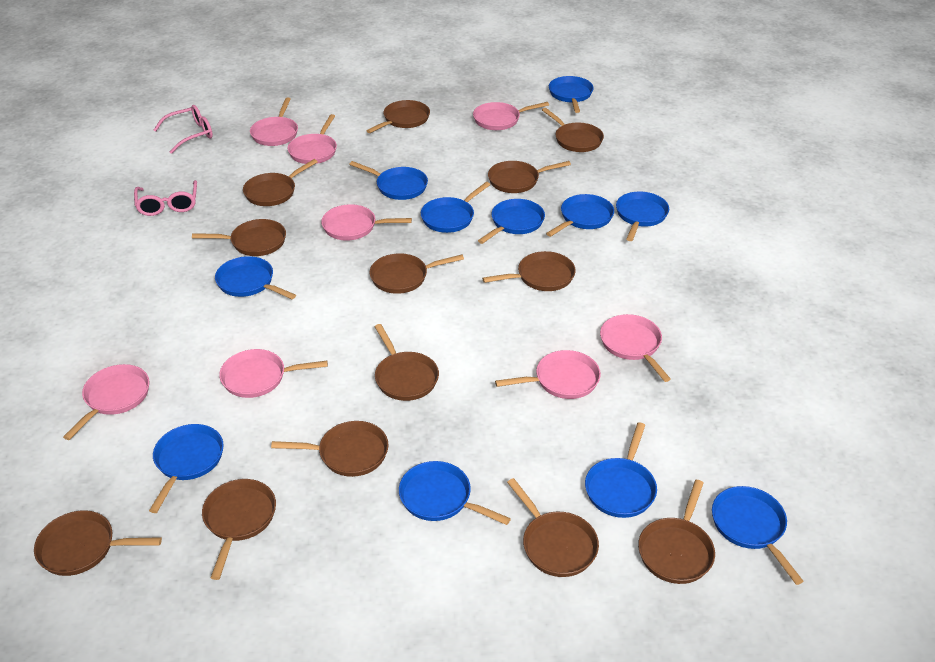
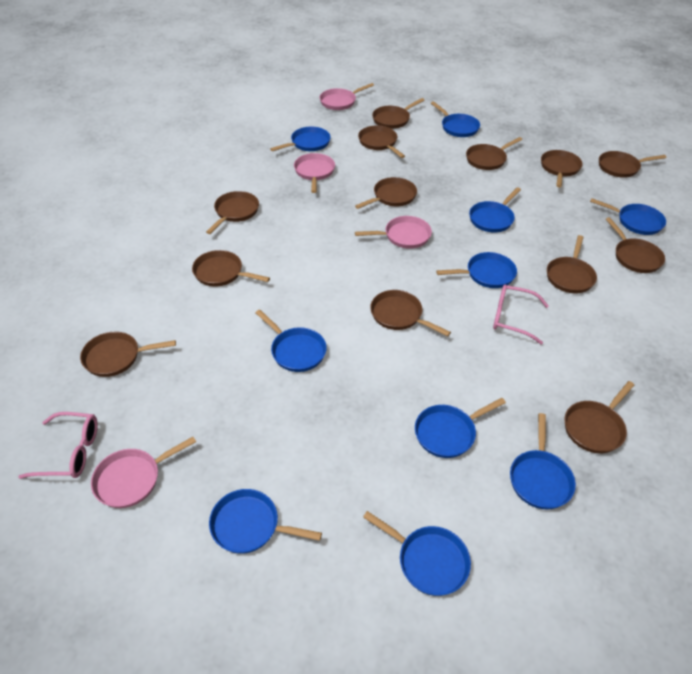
blue pan: [149,424,224,513] [215,256,296,299] [349,161,428,200] [399,461,511,525] [421,182,491,233] [478,199,545,244] [546,194,614,237] [549,76,594,113] [585,422,657,518] [616,191,669,241] [712,486,804,585] = 11 -> [209,489,322,554] [255,310,327,372] [270,127,331,151] [363,511,471,596] [415,398,506,458] [431,101,480,137] [436,252,517,288] [469,187,521,233] [510,413,576,510] [590,198,666,235] = 10
pink pan: [63,364,149,440] [219,349,328,398] [250,97,298,146] [288,114,337,164] [321,204,412,240] [473,102,549,130] [495,350,601,399] [600,314,671,382] = 8 -> [91,437,196,508] [294,153,335,193] [320,83,374,110] [355,216,432,249] = 4

